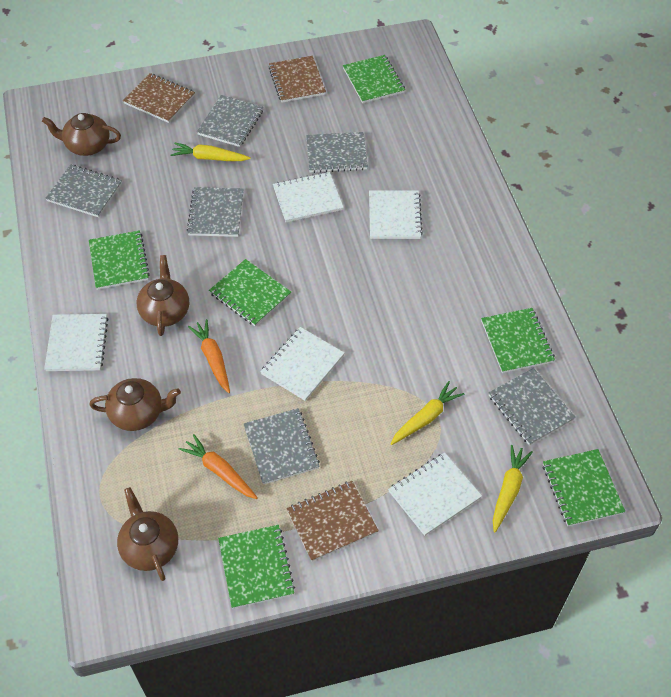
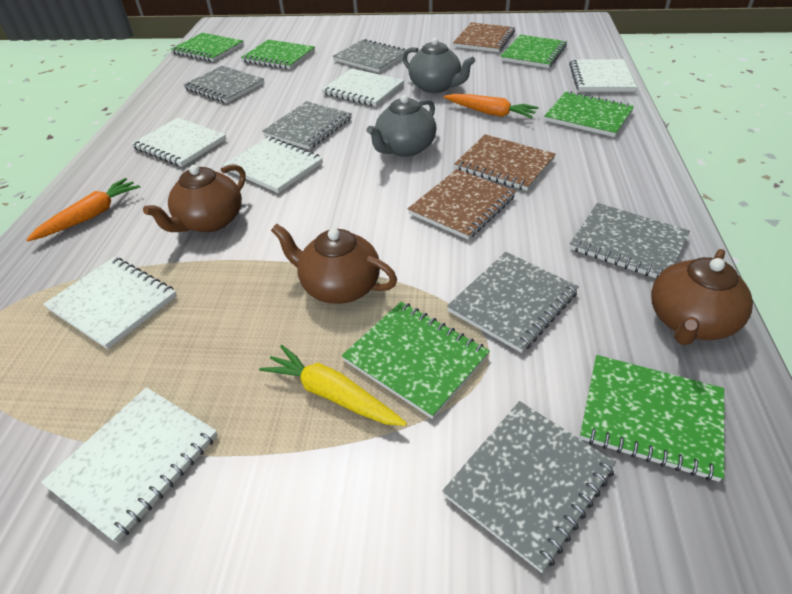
brown teapot: [42,113,121,156] [89,378,181,431] [117,487,178,581] [137,255,189,336] = 4 -> [143,164,246,232] [271,224,397,304] [651,249,753,345] = 3
grey teapot: none = 0 -> [367,95,437,157] [403,38,475,93] = 2
white notebook: [44,314,108,371] [260,327,344,401] [273,172,344,222] [369,190,423,239] [388,453,482,536] = 5 -> [41,387,218,543] [43,257,177,349] [131,118,226,167] [223,137,323,193] [322,69,404,106] [569,59,637,92] = 6
yellow carrot: [171,143,251,161] [391,381,464,445] [493,445,533,533] = 3 -> [259,345,407,426] = 1

